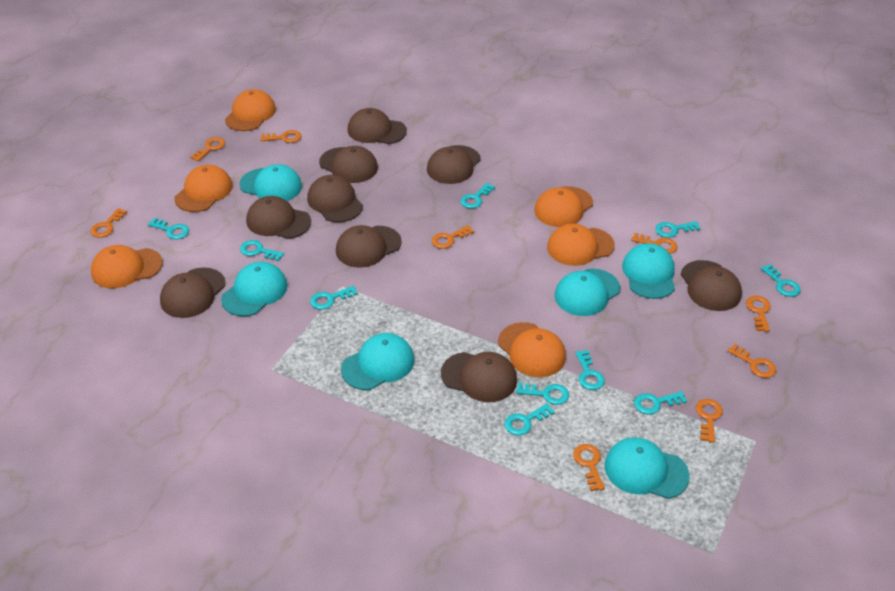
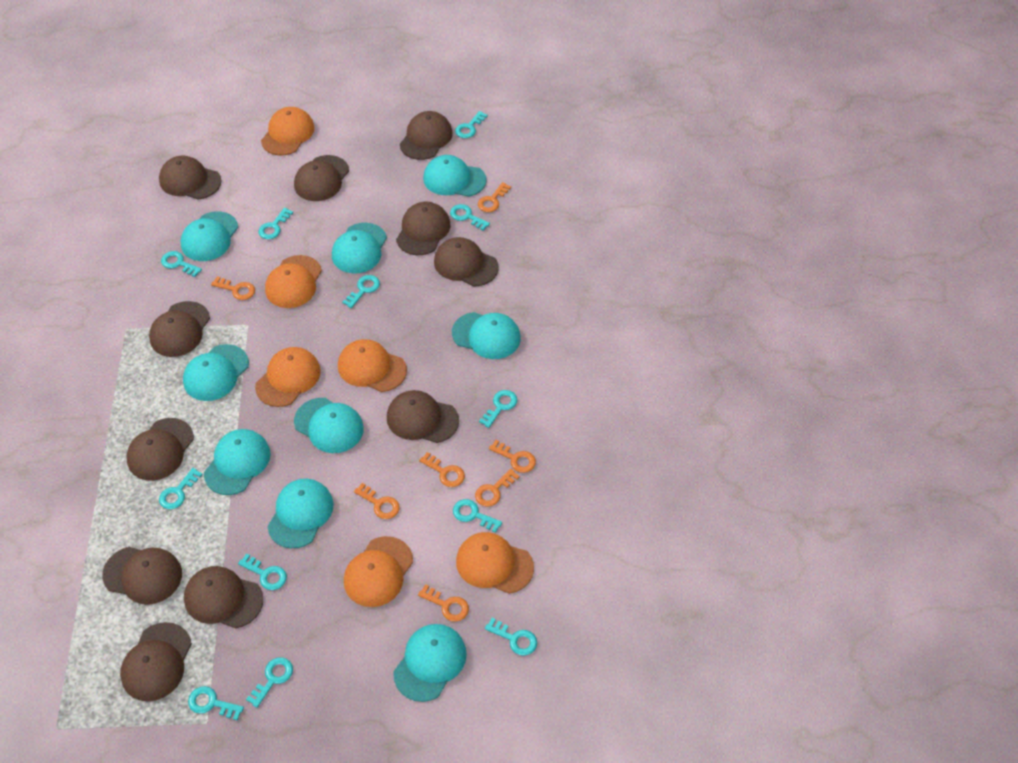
brown cap: [160,267,225,318] [246,196,311,239] [307,175,363,222] [319,146,378,183] [336,225,402,268] [348,108,407,144] [427,145,481,184] [441,352,517,402] [681,260,742,311] = 9 -> [102,547,182,605] [120,622,192,701] [127,418,194,481] [149,301,210,357] [159,156,222,199] [184,566,263,629] [294,155,349,201] [387,390,459,443] [396,201,450,255] [400,111,453,160] [434,237,499,287] = 11
orange key: [90,208,127,238] [190,137,225,162] [260,130,302,143] [431,225,474,249] [573,444,605,491] [631,233,677,254] [696,399,723,443] [727,344,776,378] [746,296,771,332] = 9 -> [211,276,255,300] [354,483,400,519] [418,584,469,622] [419,452,465,487] [475,469,520,507] [478,182,511,212] [489,440,536,473] = 7
turquoise cap: [221,262,288,316] [239,164,302,201] [341,333,415,390] [554,269,620,316] [604,437,690,499] [622,243,675,299] = 6 -> [180,211,238,261] [183,344,249,401] [204,429,271,495] [267,479,333,548] [294,398,364,453] [332,223,387,274] [393,624,467,702] [423,155,487,197] [452,312,521,359] = 9
turquoise key: [148,218,189,239] [240,240,284,261] [310,286,358,310] [460,183,495,209] [504,403,555,435] [516,382,569,405] [575,350,605,390] [634,391,687,415] [655,221,701,238] [761,264,801,297] = 10 -> [159,468,203,509] [161,251,202,277] [188,686,244,721] [238,553,287,590] [246,657,293,708] [258,208,293,239] [342,275,380,308] [450,204,490,230] [453,499,502,533] [455,111,488,138] [479,390,517,428] [485,618,537,656] = 12

